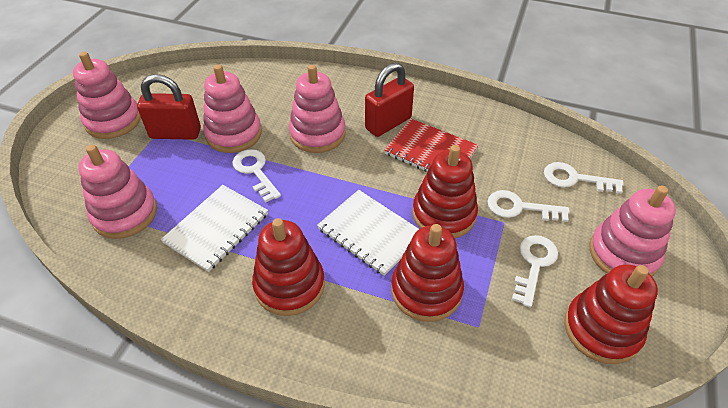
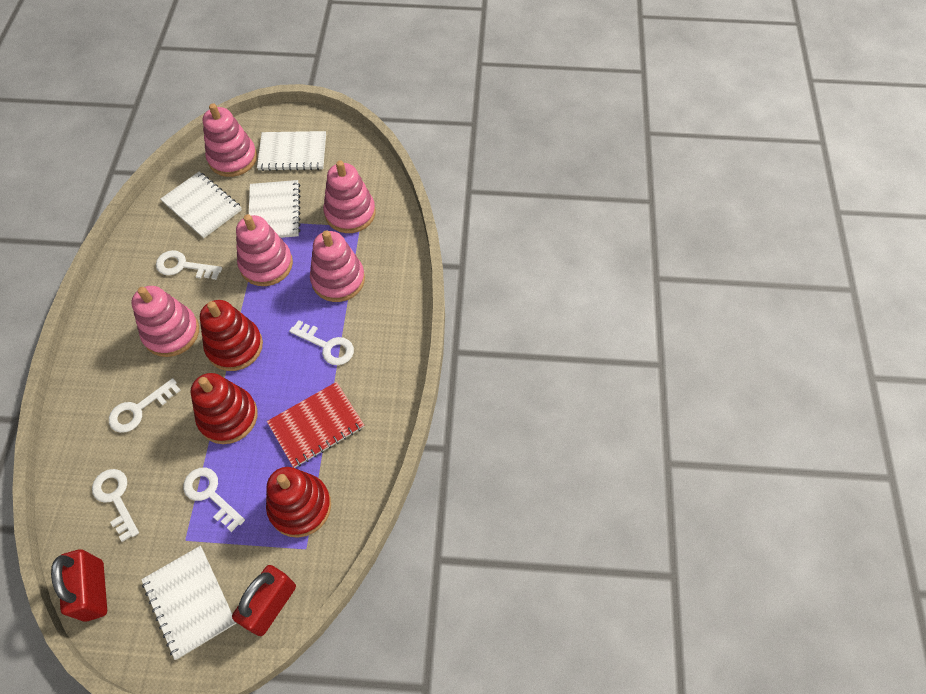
red stacking toy: [252,218,325,316] [391,224,464,322] [412,145,478,238] [564,264,658,364] = 4 -> [191,373,257,444] [200,300,263,371] [266,467,331,538] = 3
white key: [232,149,281,203] [487,190,570,222] [512,235,558,307] [544,162,624,194] = 4 -> [92,469,139,542] [109,378,181,433] [156,250,222,280] [183,468,245,532] [289,320,354,365] = 5
white notebook: [161,185,268,272] [317,190,419,276] = 2 -> [141,546,236,660] [161,172,242,238] [249,180,301,238] [257,131,326,171] = 4

